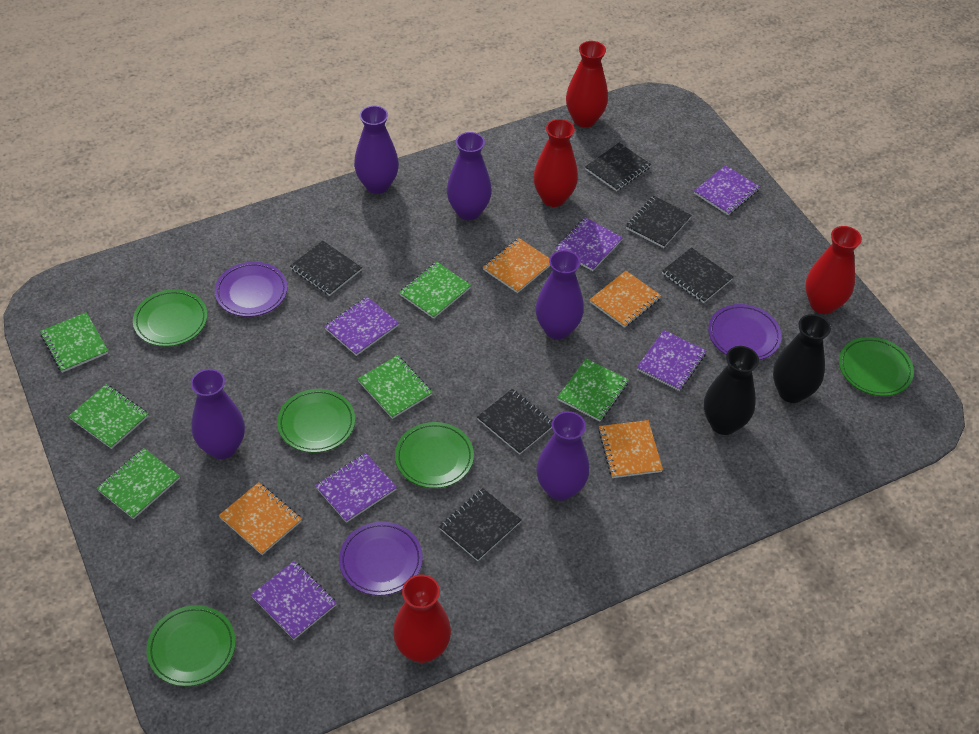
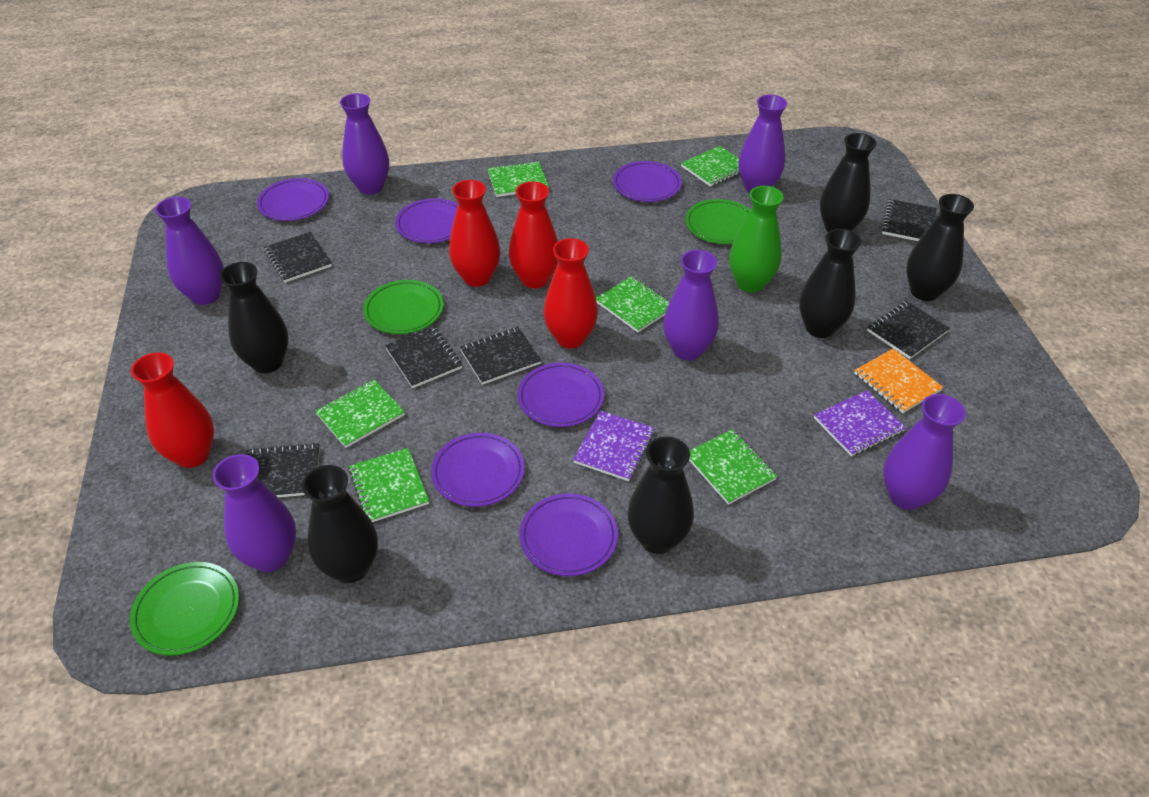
black vase: [704,346,759,435] [773,314,831,403] = 2 -> [219,262,289,373] [302,465,378,583] [628,437,694,554] [799,229,862,338] [820,133,877,232] [906,194,974,301] = 6
green plate: [133,289,207,347] [146,605,236,687] [277,389,355,453] [395,422,474,488] [839,337,914,396] = 5 -> [130,562,239,656] [363,280,444,334] [685,199,750,244] = 3
green vase: none = 0 -> [729,186,784,293] = 1
orange notebook: [219,482,302,555] [483,238,550,293] [589,271,661,328] [598,420,663,478] = 4 -> [854,348,943,413] = 1
purple notebook: [251,561,337,640] [315,453,397,523] [324,297,399,356] [555,217,623,271] [637,330,706,391] [694,165,760,215] = 6 -> [573,411,655,481] [814,390,906,456] = 2
purple plate: [215,262,287,317] [339,521,423,596] [708,304,782,360] = 3 -> [257,178,329,221] [395,198,458,243] [431,433,525,507] [517,363,604,427] [519,493,618,576] [613,161,682,202] = 6
purple vase: [191,369,245,459] [354,106,399,194] [447,132,492,220] [536,250,584,339] [536,411,589,501] = 5 -> [155,197,224,305] [213,454,296,572] [340,93,389,194] [663,250,719,360] [739,95,787,193] [883,394,966,510] = 6

